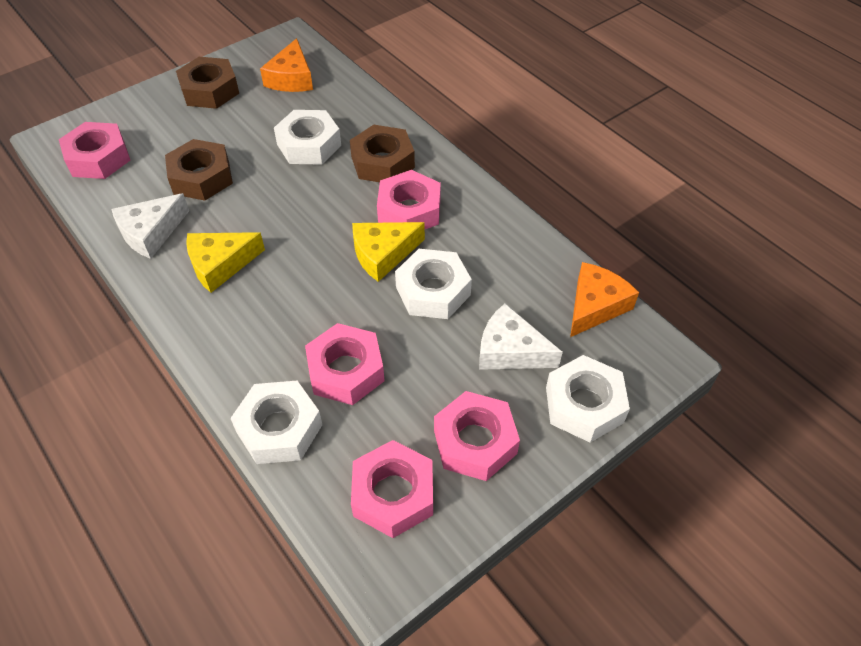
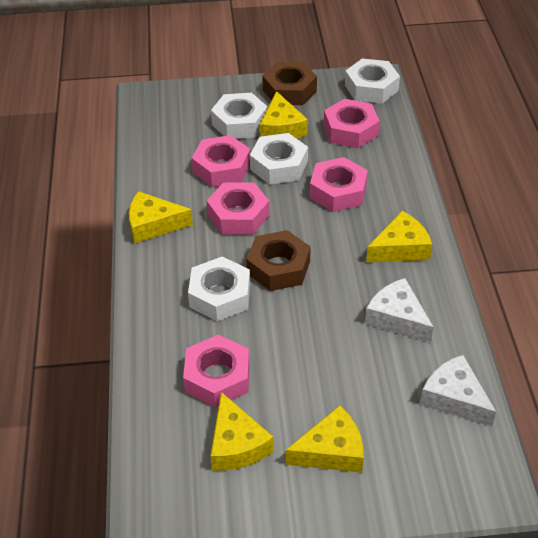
brown nut: [165,139,233,201] [176,57,239,109] [350,125,415,182] = 3 -> [246,230,311,291] [262,62,317,105] = 2
orange cheese: [260,38,313,92] [570,262,639,337] = 2 -> none = 0
yellow cheese: [186,232,265,293] [352,222,425,282] = 2 -> [129,191,193,243] [211,392,274,471] [260,91,308,139] [285,405,364,472] [366,211,432,262] = 5

